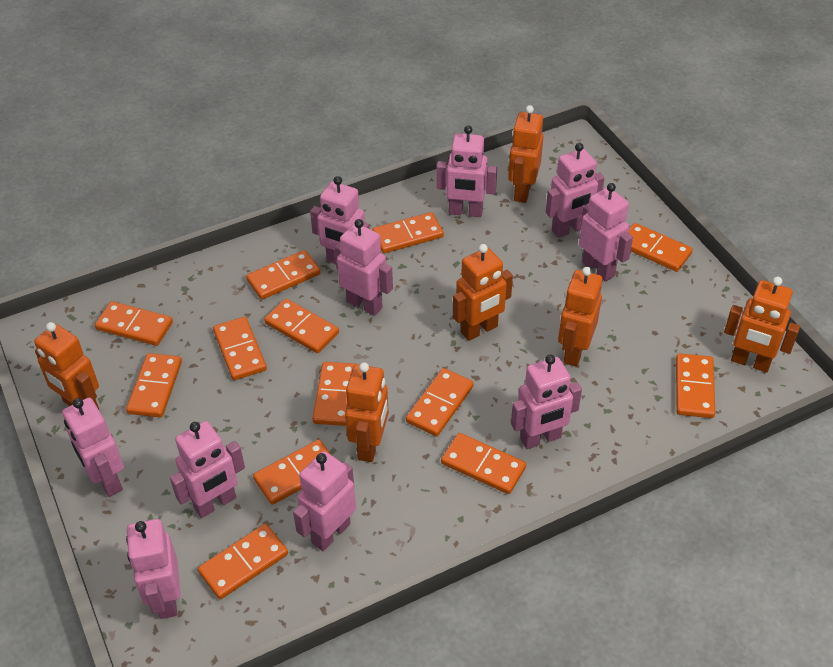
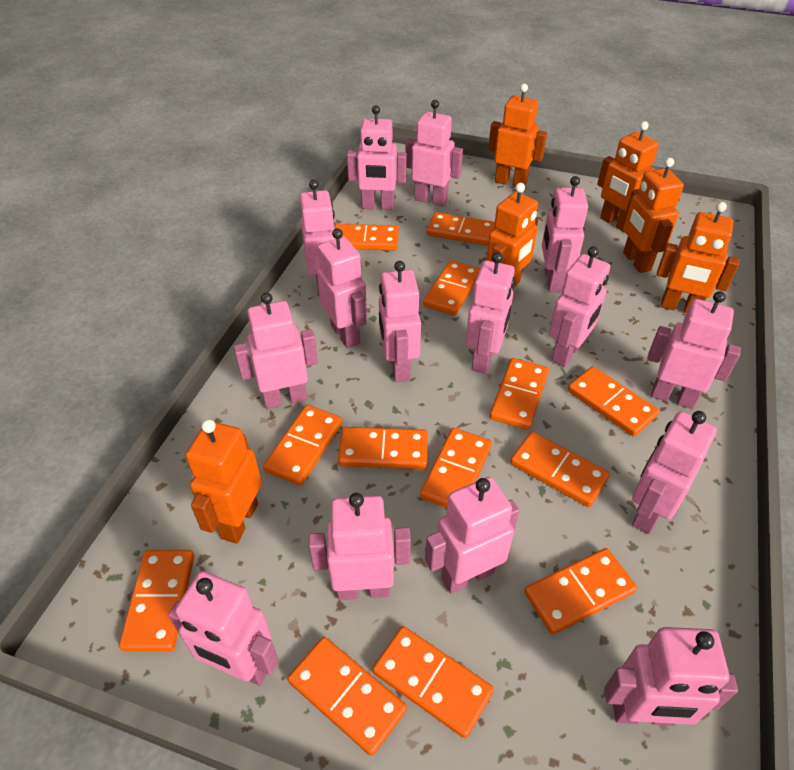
pink robot: [62,398,124,497] [126,519,181,619] [170,421,245,518] [293,451,356,551] [310,176,370,264] [335,219,393,316] [436,125,497,217] [511,355,582,449] [546,143,605,238] [579,183,633,282] = 10 -> [168,571,279,686] [234,292,318,409] [300,180,335,294] [309,493,411,600] [317,228,367,349] [347,105,407,210] [379,261,421,382] [406,100,463,206] [425,477,519,594] [466,252,515,374] [542,176,588,292] [549,246,610,367] [604,627,738,726] [632,411,717,534] [647,291,741,409] = 15

